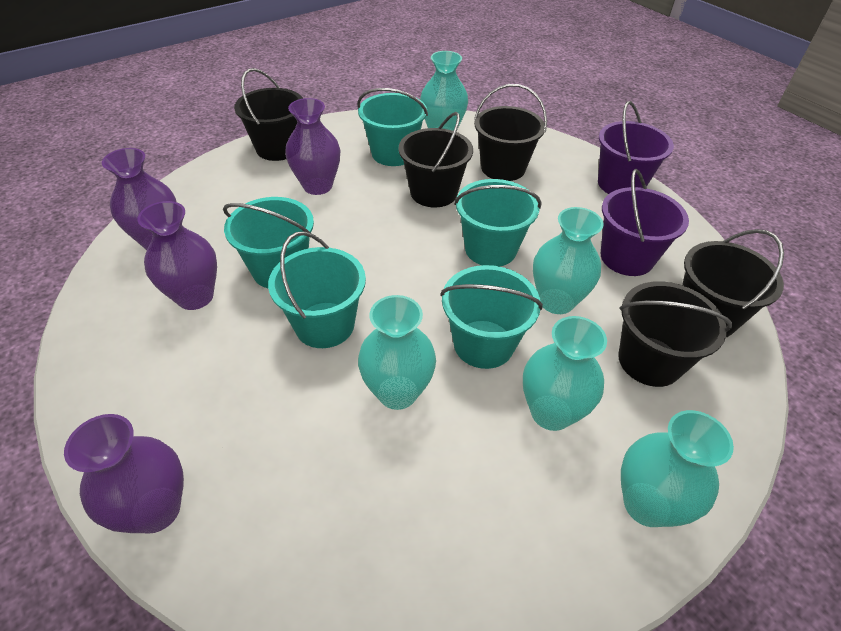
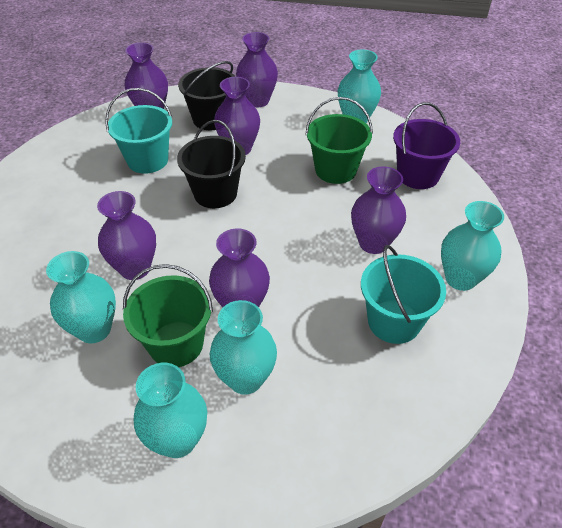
black bucket: [234,68,303,161] [399,112,473,207] [474,84,547,181] [618,281,732,387] [682,229,784,337] = 5 -> [177,120,246,208] [178,61,236,130] = 2
green bucket: none = 0 -> [123,264,213,367] [305,97,373,184] = 2
purple bucket: [598,101,674,194] [601,169,689,276] = 2 -> [393,102,460,189] = 1
purple vase: [64,414,184,534] [102,148,176,250] [137,201,217,310] [285,98,340,195] = 4 -> [97,191,156,280] [125,42,168,109] [209,229,270,307] [214,77,260,155] [236,32,278,107] [351,167,406,254] = 6
turquoise bucket: [223,197,314,288] [268,231,366,348] [357,88,428,166] [440,265,543,369] [454,179,542,267] = 5 -> [105,88,172,174] [361,245,446,344] = 2

